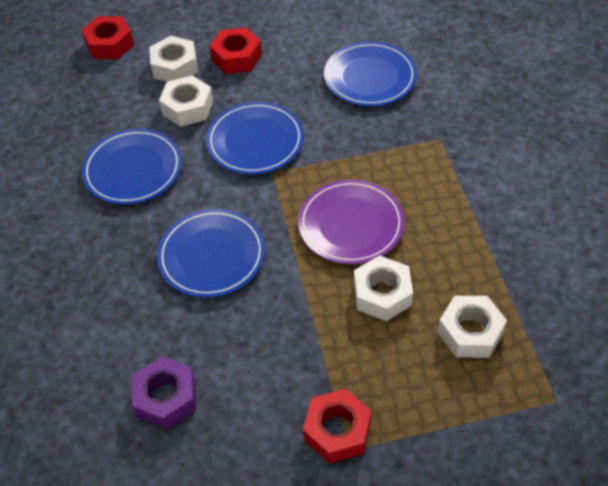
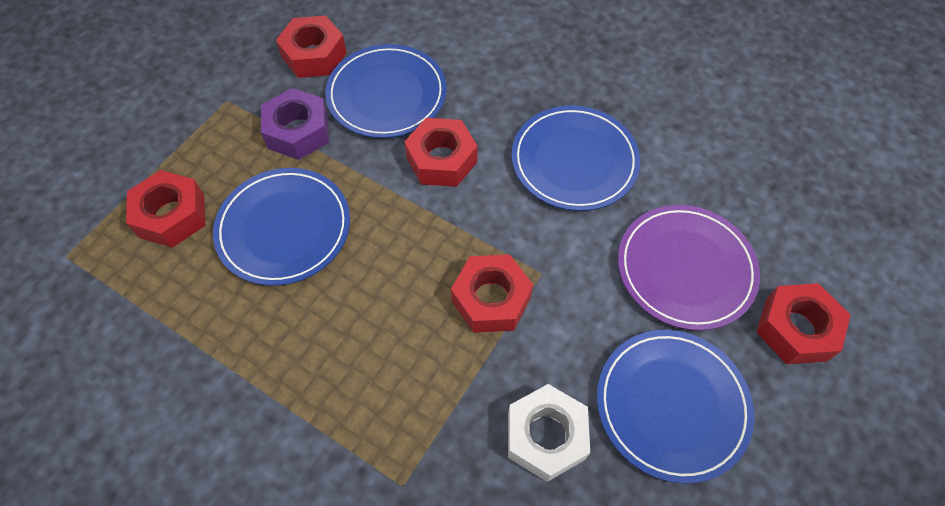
red nut: [82,16,134,59] [210,27,262,74] [303,389,371,464] = 3 -> [126,170,205,248] [276,16,347,78] [404,118,477,187] [451,254,533,333] [756,283,851,364] = 5
white nut: [149,36,198,82] [159,75,213,127] [354,255,413,321] [438,296,507,358] = 4 -> [508,384,590,482] = 1

